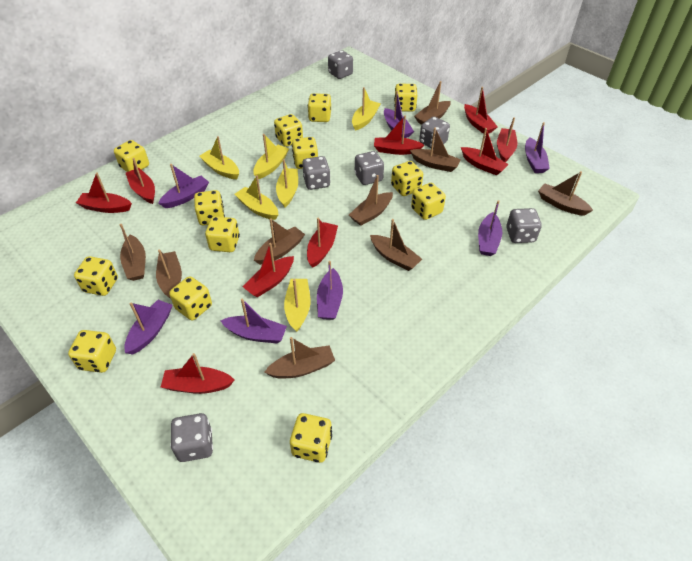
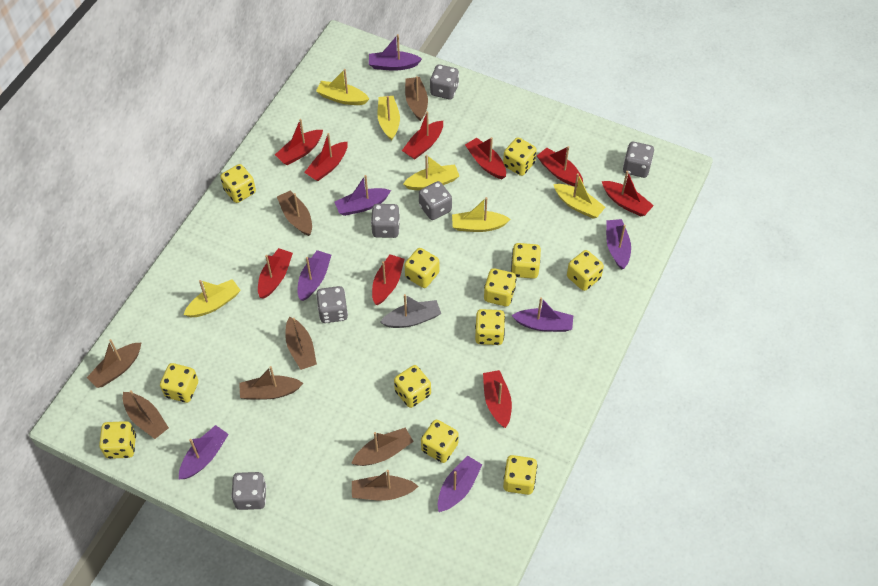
brown boat: [120,224,146,281] [156,250,182,299] [254,218,305,265] [264,337,335,379] [349,175,393,226] [370,219,422,271] [410,128,461,172] [414,81,451,125] [538,171,593,216] = 9 -> [87,339,142,388] [123,390,169,439] [239,366,303,400] [277,190,312,236] [285,317,317,370] [351,428,414,466] [352,470,418,501] [405,76,428,121] = 8
grey boat: none = 0 -> [380,294,441,328] = 1
yellow dice: [68,330,116,373] [74,256,118,296] [114,140,149,172] [169,276,212,320] [194,190,225,225] [205,216,240,252] [274,114,303,147] [290,413,332,463] [292,137,318,169] [308,93,331,122] [391,161,423,196] [394,84,417,112] [411,183,446,220] = 13 -> [99,421,136,459] [160,363,198,403] [220,164,256,203] [394,365,431,408] [405,248,439,288] [421,419,459,463] [475,309,505,345] [484,268,517,306] [503,137,537,176] [503,455,538,495] [511,243,541,279] [567,250,604,291] = 12

